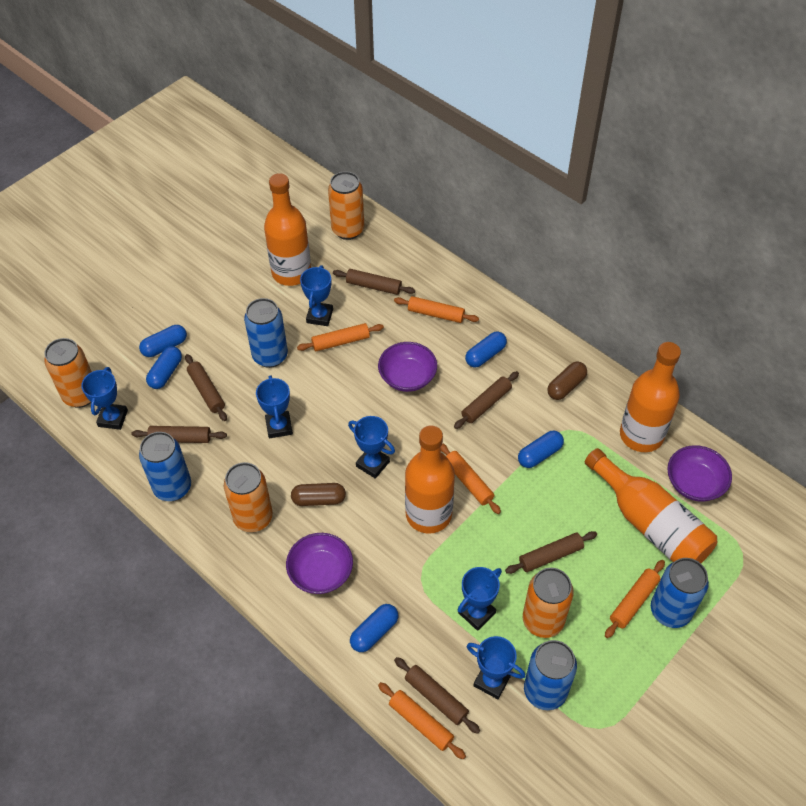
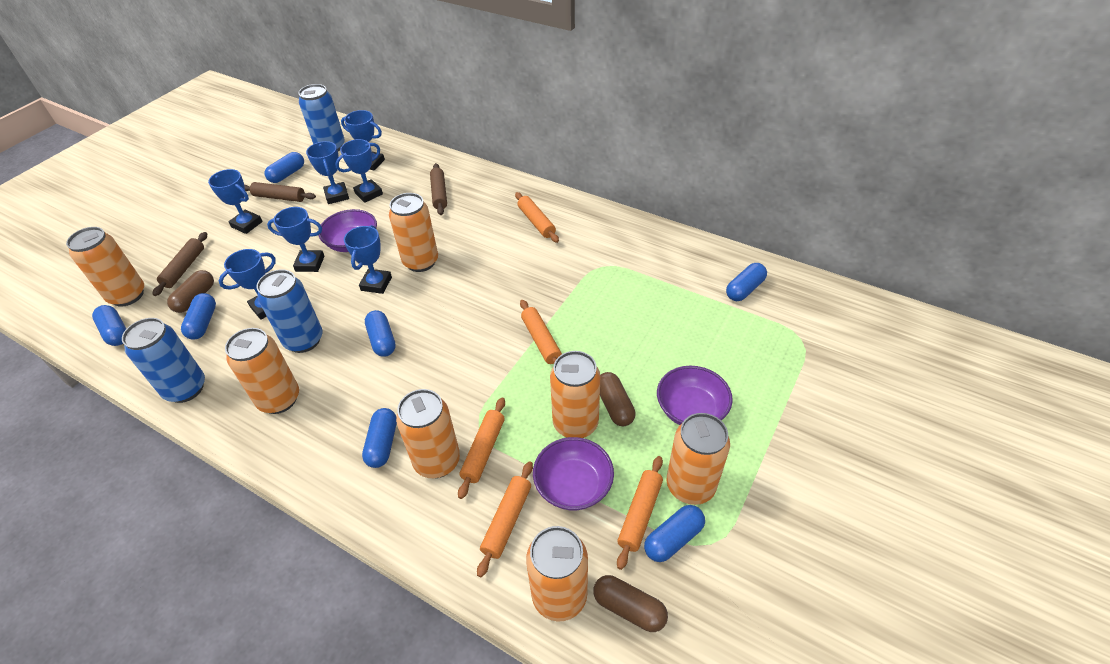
blue can: [139,432,191,501] [244,298,288,368] [524,640,577,710] [651,558,709,628] = 4 -> [122,318,205,403] [256,269,322,353] [298,84,345,151] = 3
blue capsule: [139,325,187,357] [146,346,182,389] [350,604,398,652] [465,332,507,368] [518,431,564,468] = 5 -> [92,305,126,346] [181,293,216,340] [265,152,304,183] [362,408,397,468] [365,310,396,357] [644,505,705,562] [726,263,767,301] = 7
blue trophy: [81,367,128,430] [256,375,293,439] [300,265,333,326] [348,416,395,479] [458,567,502,631] [467,636,525,699] = 6 -> [208,169,263,234] [219,249,276,320] [267,207,324,272] [306,141,349,204] [335,139,383,203] [341,110,385,170] [344,225,392,294] = 7
brown capsule: [291,483,346,506] [547,362,587,400] = 2 -> [167,270,214,313] [593,575,668,632] [600,372,636,426] = 3
brown rolling pin: [131,426,227,443] [185,354,227,421] [333,269,415,295] [394,657,480,734] [454,371,519,429] [505,531,597,574] = 6 -> [152,232,207,296] [244,182,316,202] [430,163,447,215] = 3
orange bottle: [264,173,311,286] [405,425,455,534] [585,448,717,563] [620,342,681,452] = 4 -> none = 0
orange can: [44,338,92,408] [224,462,273,532] [328,171,364,240] [523,568,574,638] = 4 -> [66,227,144,307] [225,328,299,414] [389,193,438,272] [396,389,460,478] [526,526,588,621] [550,351,600,438] [667,413,730,505] = 7

